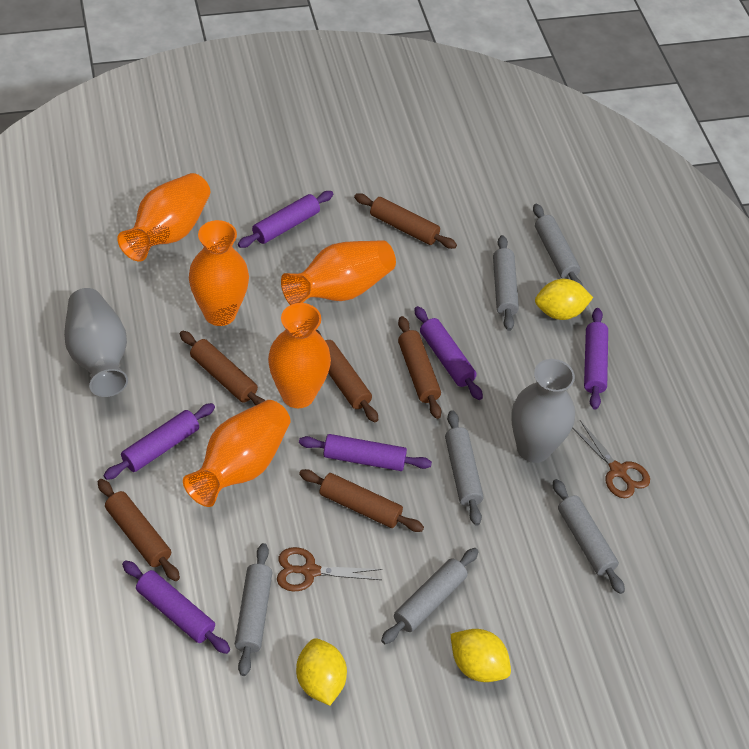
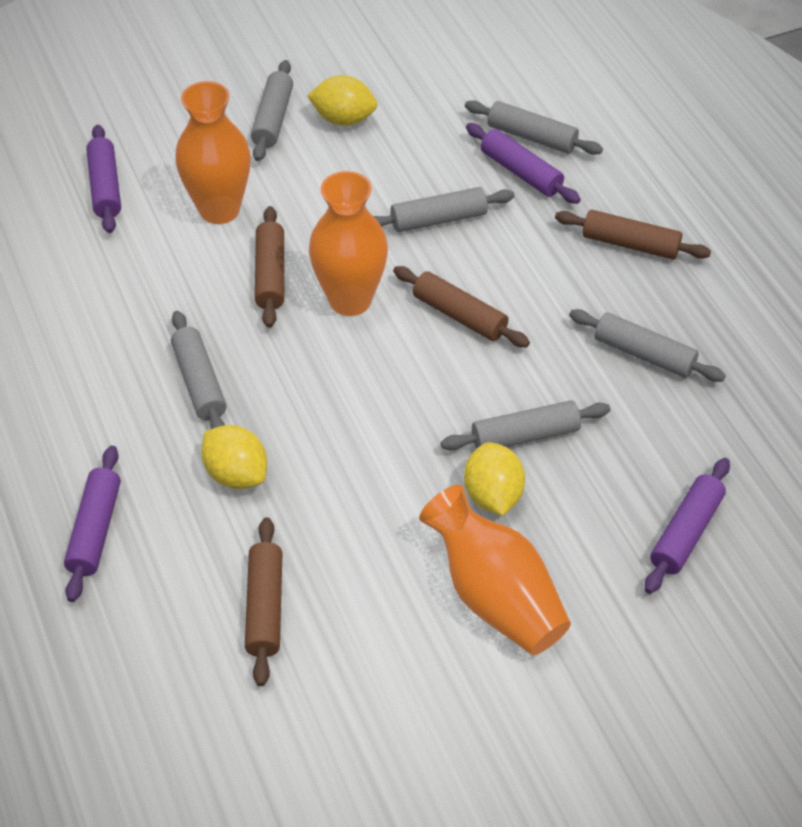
brown rolling pin: [98,479,180,581] [180,331,265,406] [299,469,424,532] [316,330,379,422] [354,193,457,249] [398,316,442,419] = 6 -> [245,517,283,686] [255,206,284,328] [393,266,530,347] [555,210,711,260] = 4
brown scissors: [277,547,383,592] [573,420,650,498] = 2 -> none = 0
grey vase: [64,288,128,397] [511,359,575,463] = 2 -> none = 0
orange vase: [117,173,210,262] [183,400,291,507] [189,220,249,326] [268,303,331,408] [281,240,396,305] = 5 -> [175,81,251,224] [309,171,388,316] [419,485,571,655] = 3
purple rolling pin: [103,403,215,480] [122,561,230,654] [238,191,333,248] [299,434,432,471] [414,306,483,400] [584,308,608,410] = 6 -> [64,446,121,602] [86,125,121,233] [466,123,581,204] [645,458,730,594] = 4

